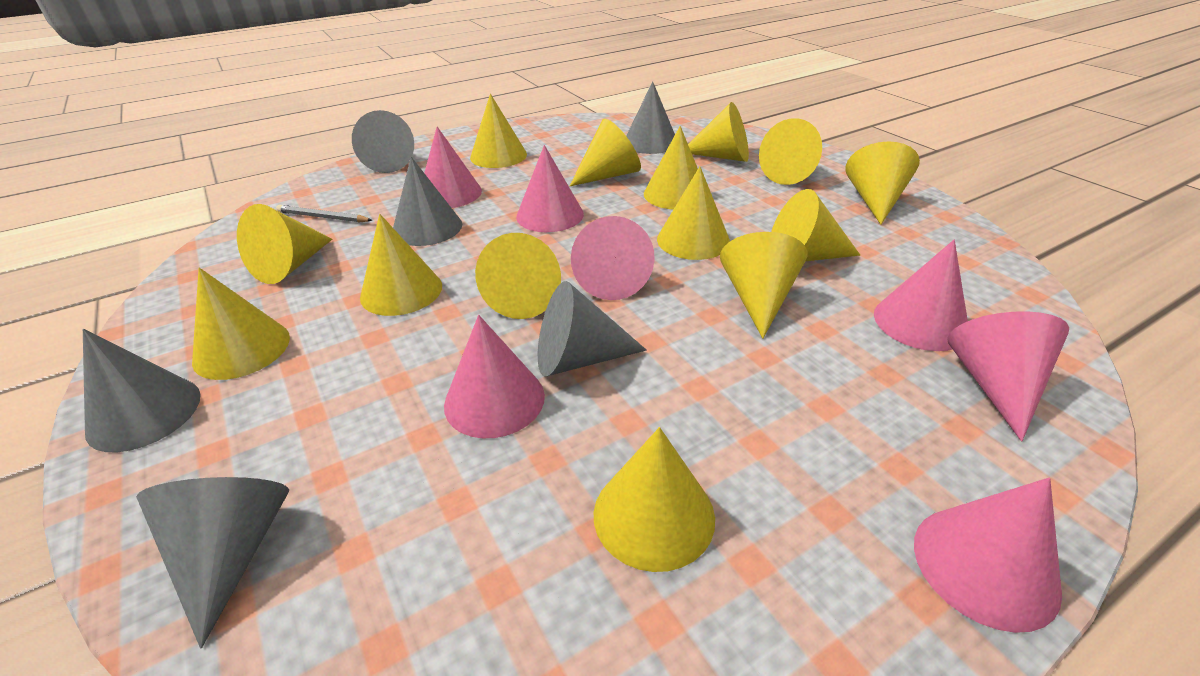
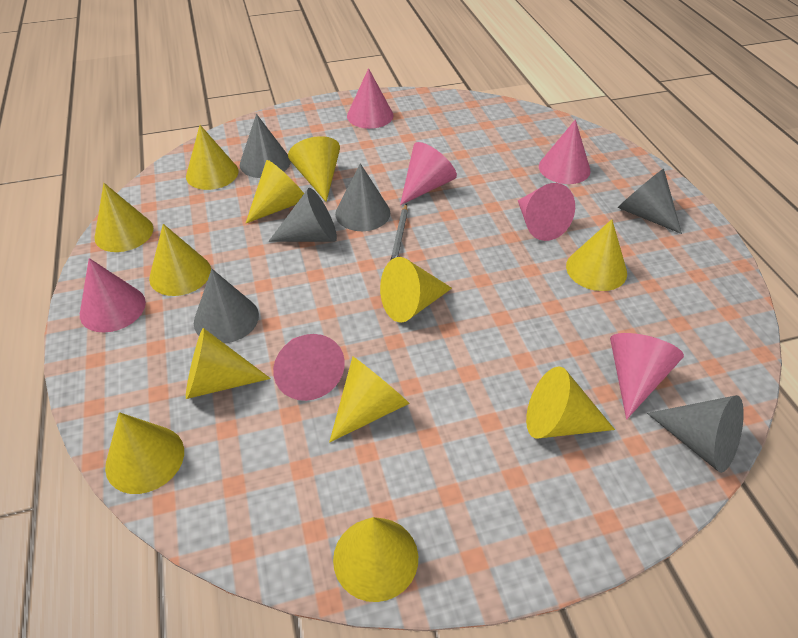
yellow cone: [192,268,290,380] [237,204,332,284] [360,214,442,316] [470,94,527,168] [475,233,561,319] [570,119,641,186] [594,427,715,572] [644,126,698,210] [657,166,730,260] [688,102,749,162] [720,232,807,339] [759,118,822,185] [771,189,860,261] [846,142,920,225] = 14 -> [94,183,153,252] [105,412,184,494] [149,224,211,296] [186,125,239,190] [186,328,271,399] [246,160,304,223] [288,136,340,202] [329,357,410,442] [333,517,418,602] [380,257,452,323] [526,366,615,438] [566,219,627,291] = 12

